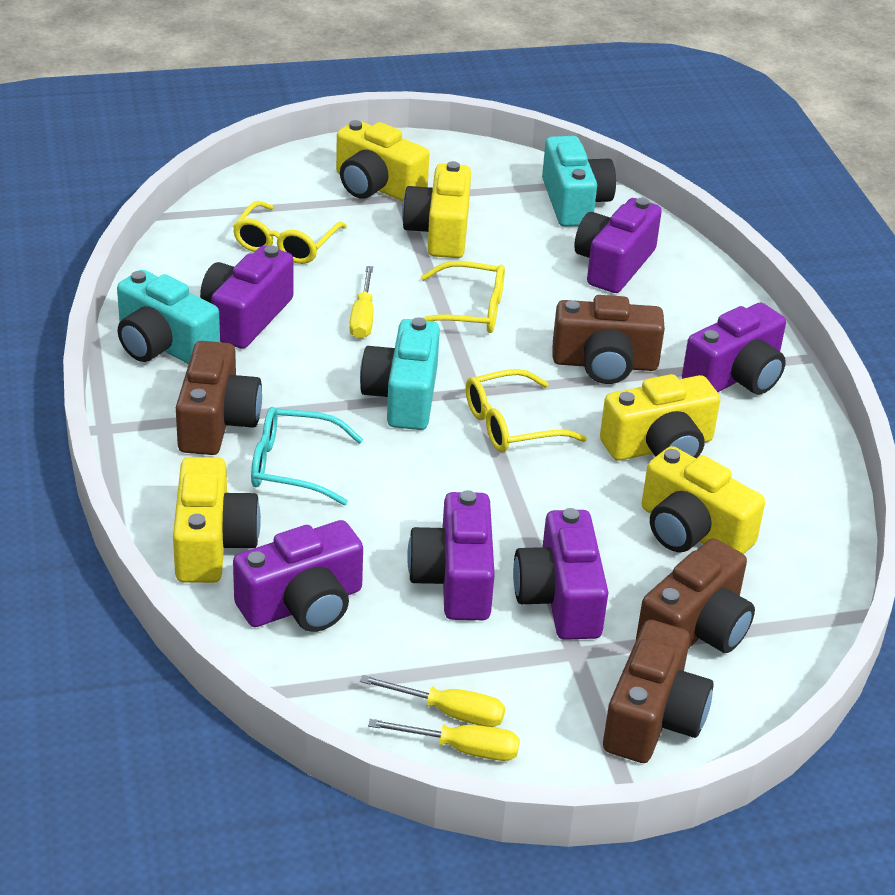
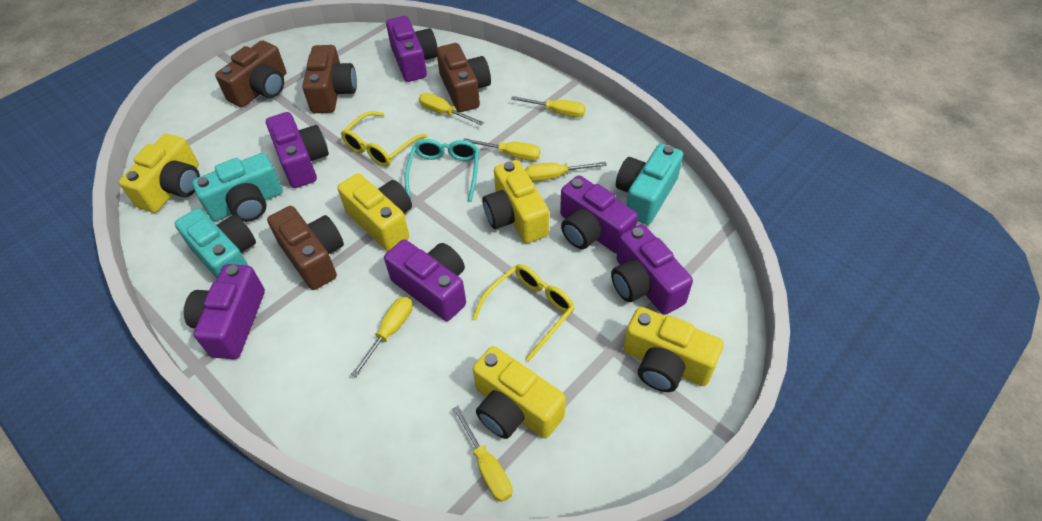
yellow glasses: [233,201,347,264] [421,261,505,333] [466,369,587,452] = 3 -> [341,111,427,167] [472,264,575,362] = 2
yellow screwdriver: [349,266,373,339] [360,675,505,727] [368,719,520,761] = 3 -> [351,297,413,378] [419,93,484,126] [453,406,512,502] [463,138,540,161] [511,96,586,118] [525,162,607,181] = 6

